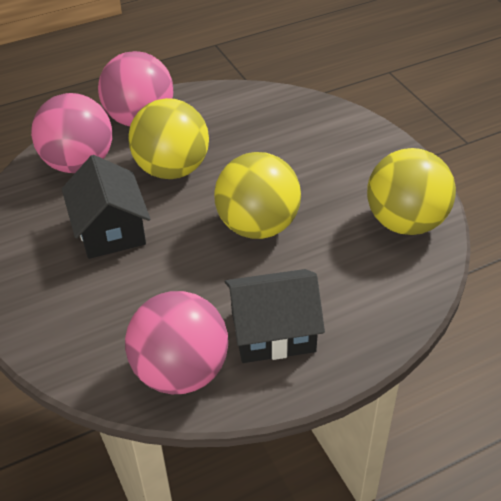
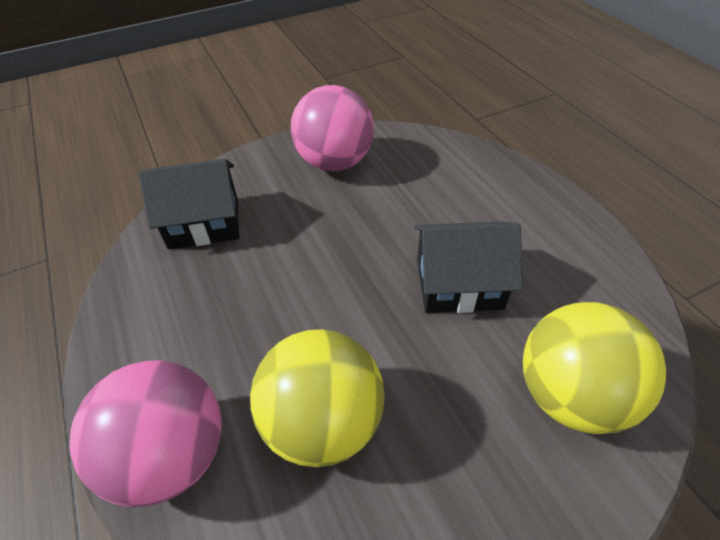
pink ball: [31,93,112,173] [98,51,173,126] [125,291,228,394] = 3 -> [70,361,222,507] [291,85,374,171] = 2
yellow ball: [128,98,209,179] [214,152,301,239] [367,148,456,235] = 3 -> [250,329,384,467] [523,302,666,434] = 2

